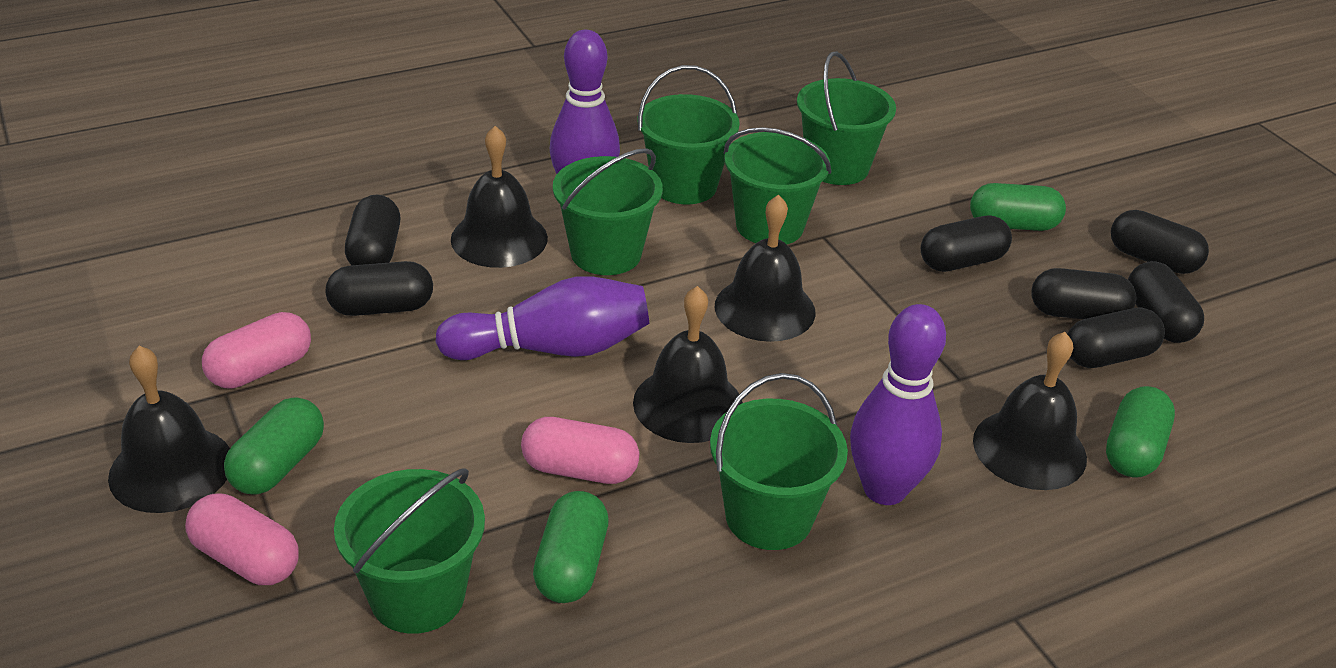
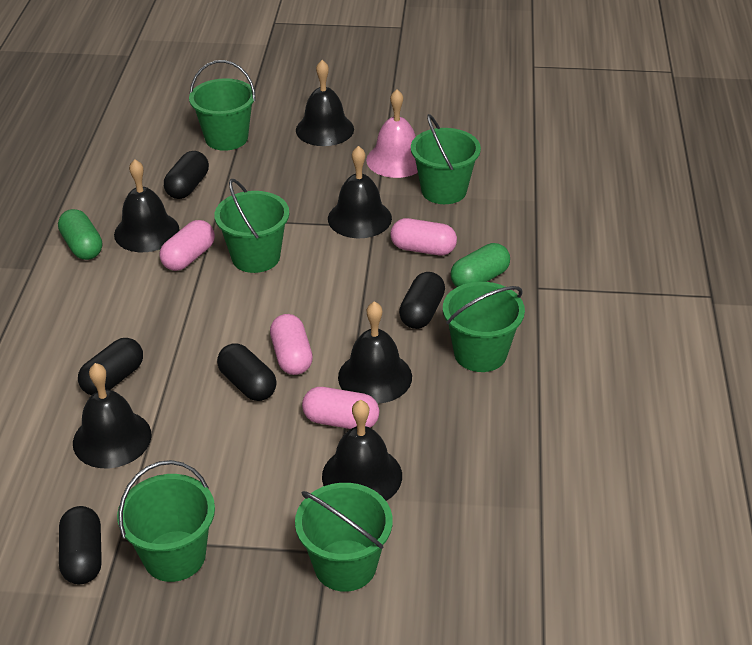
black bell: [108,346,230,513] [451,126,548,268] [633,286,743,443] [715,195,815,342] [973,332,1087,490] = 5 -> [73,363,152,468] [114,159,180,252] [296,60,354,146] [322,400,402,501] [328,146,392,238] [338,301,412,404] = 6
black capsule: [325,261,433,316] [345,195,400,266] [921,216,1012,272] [1031,268,1136,319] [1067,307,1165,368] [1111,210,1209,274] [1128,261,1204,343] = 7 -> [59,506,102,584] [78,338,143,395] [164,151,209,199] [217,343,277,401] [399,272,445,329] = 5
green capsule: [224,397,324,494] [533,491,609,603] [970,183,1066,231] [1106,386,1175,477] = 4 -> [58,209,102,260] [451,243,510,287] = 2
pink bell: none = 0 -> [366,89,418,178] = 1
pink capsule: [185,493,299,585] [202,312,311,389] [521,417,639,484] = 3 -> [160,220,215,271] [270,314,313,375] [302,387,379,429] [390,218,457,255] = 4
purple bowling pin: [435,276,649,360] [550,30,620,174] [850,304,946,505] = 3 -> none = 0

